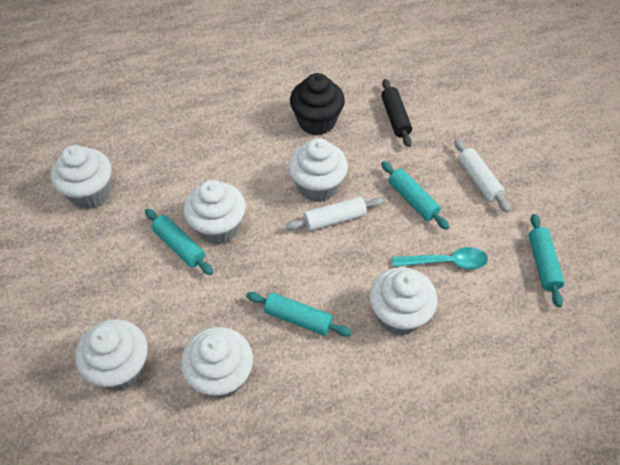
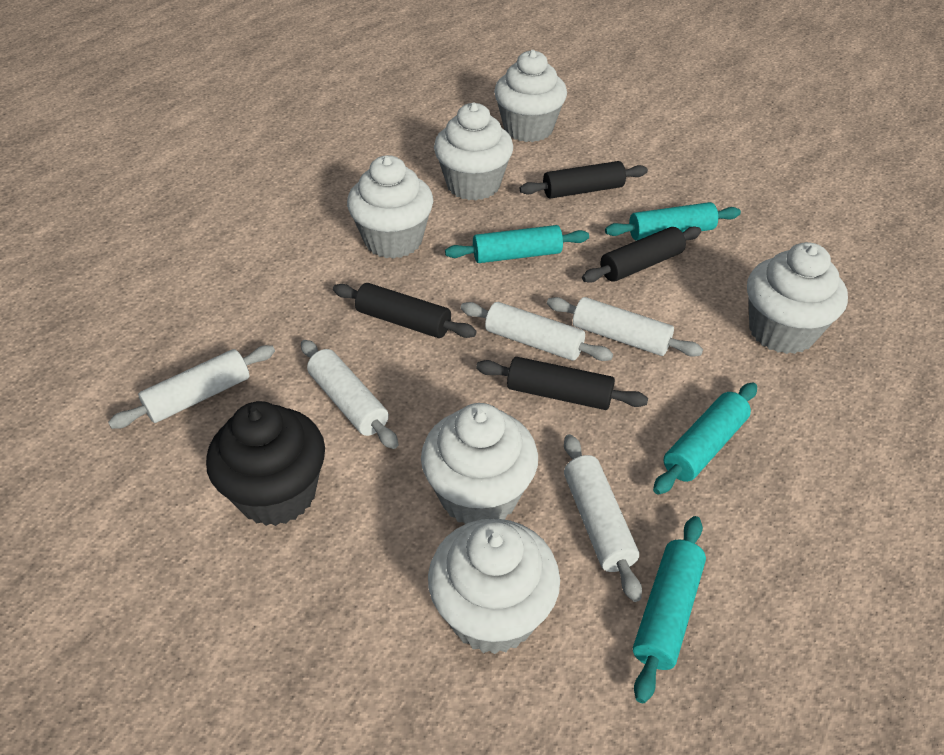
black rolling pin: [381,79,412,147] = 1 -> [333,283,477,338] [476,357,648,410] [520,161,648,199] [582,227,701,283] = 4
turquoise spoon: [392,247,488,270] = 1 -> none = 0
white rolling pin: [286,197,384,231] [454,139,510,212] = 2 -> [108,345,275,429] [301,340,398,449] [461,302,613,361] [547,297,703,357] [564,434,642,602] = 5

